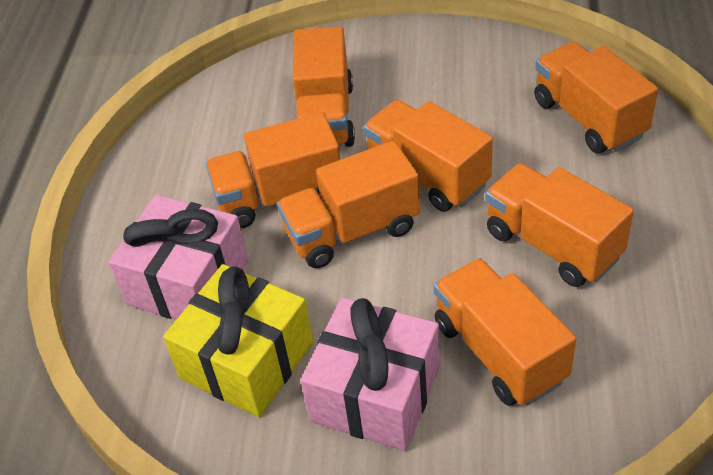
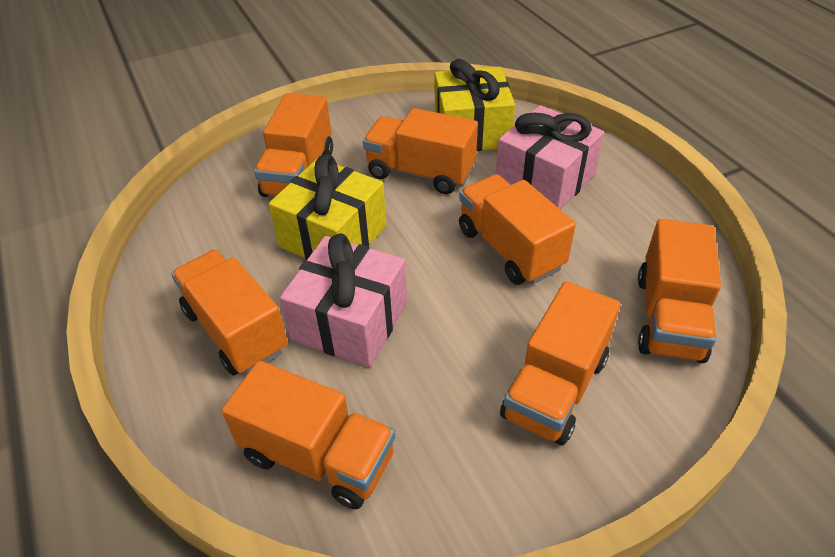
yellow gift: [163,264,313,417] = 1 -> [269,154,387,260] [435,59,515,151] = 2

